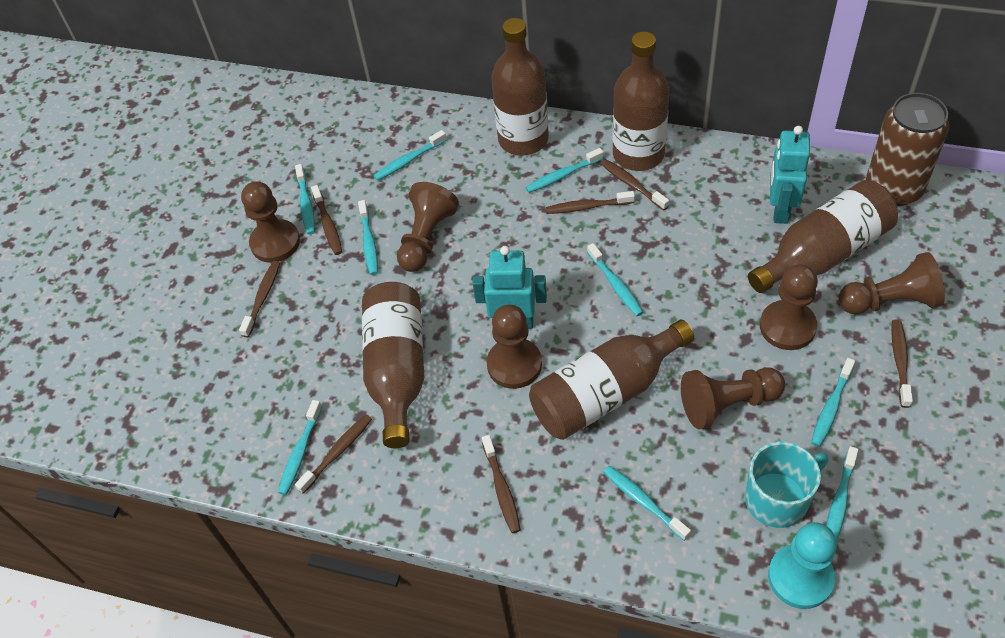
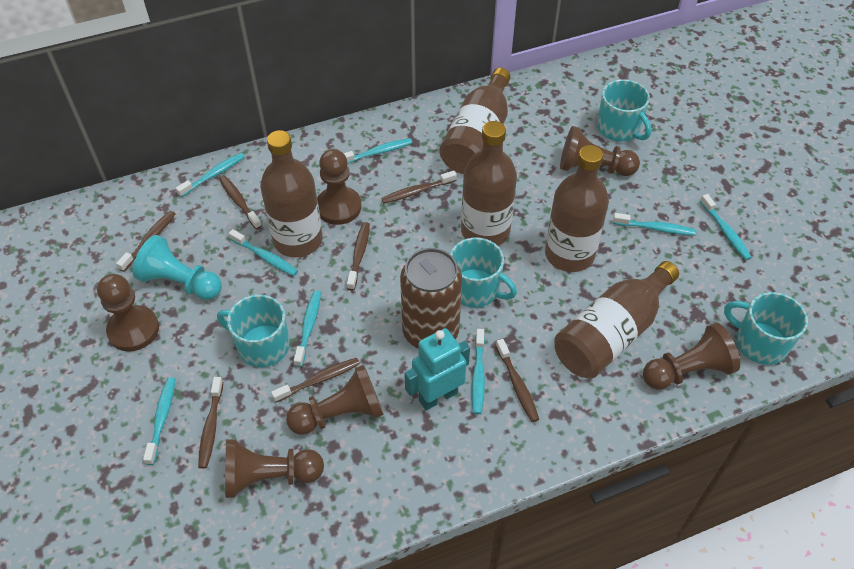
turquoise mug: [745,442,828,528] = 1 -> [217,294,290,367] [450,238,517,308] [597,79,651,141] [724,292,808,365] = 4
turquoise robot: [473,246,547,329] [770,126,810,224] = 2 -> [404,328,470,410] = 1
turquoise toothbrush: [278,400,322,495] [295,164,315,235] [358,200,378,275] [373,130,446,181] [525,148,604,193] [587,243,643,316] [603,466,691,541] [811,358,855,447] [826,446,858,542] = 9 -> [143,377,175,465] [176,153,245,197] [229,229,298,276] [293,291,321,367] [344,138,412,164] [472,329,485,414] [613,213,696,236] [700,194,752,260] = 8

